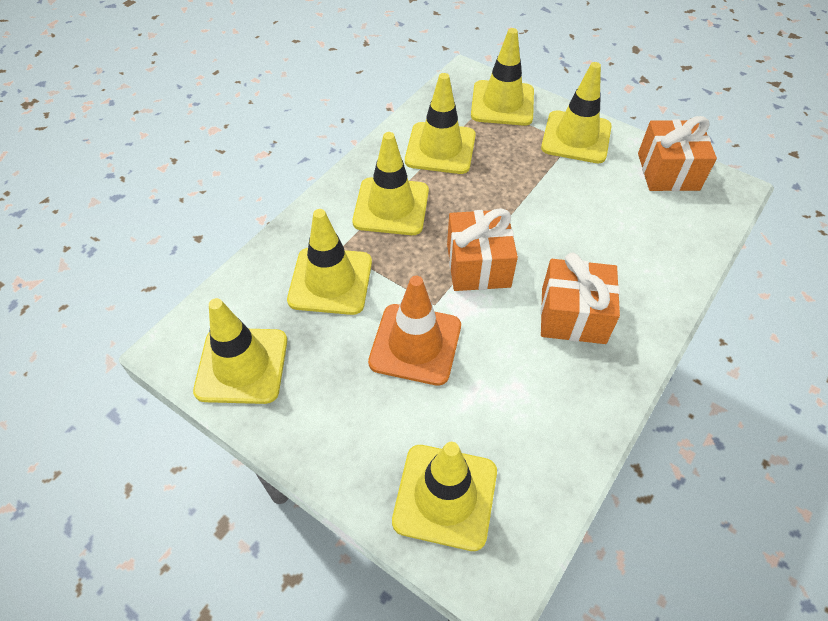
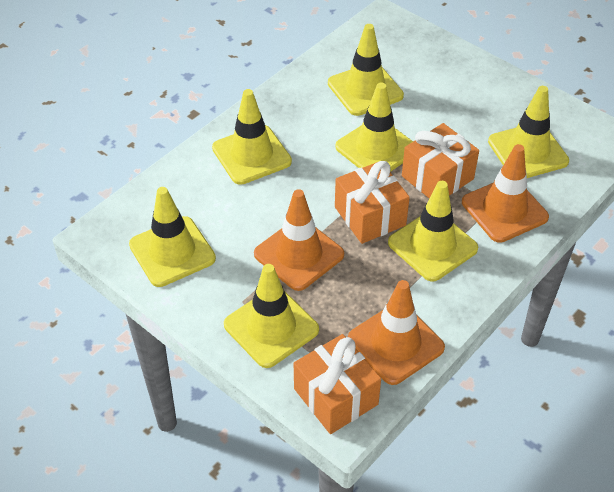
orange traffic cone: [368,276,461,386] = 1 -> [254,189,344,291] [348,280,445,385] [462,144,549,243] = 3

